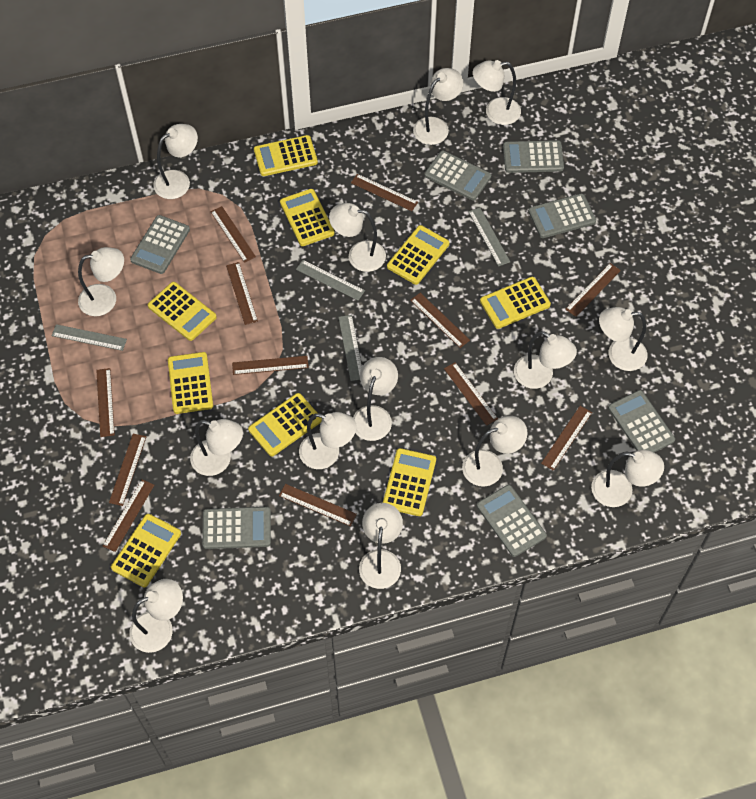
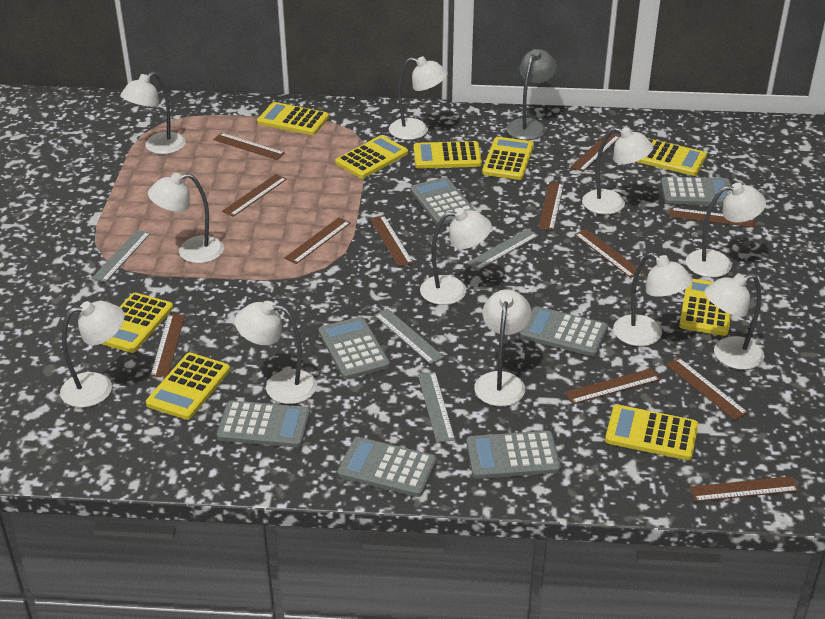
grey lamp: none = 0 -> [506,49,557,140] = 1
white lamp: [78,247,124,316] [129,579,183,653] [153,124,198,199] [190,419,243,476] [299,412,357,469] [329,203,386,272] [353,357,398,441] [359,503,403,589] [413,68,463,145] [462,416,528,487] [473,60,521,125] [514,331,577,389] [591,450,664,507] [599,307,647,371] = 14 -> [60,301,124,407] [120,72,186,154] [148,173,224,263] [235,301,317,404] [389,57,448,140] [420,208,492,305] [474,289,531,406] [582,127,653,214] [613,252,693,346] [686,183,766,277] [704,273,764,370] = 11

